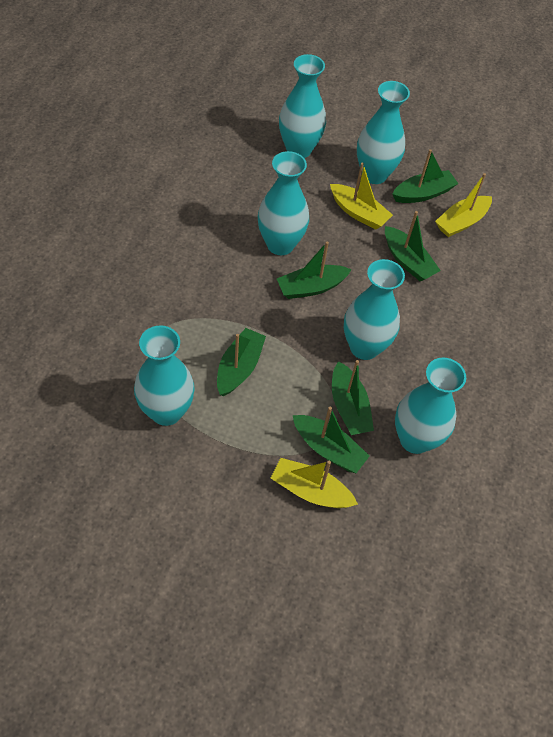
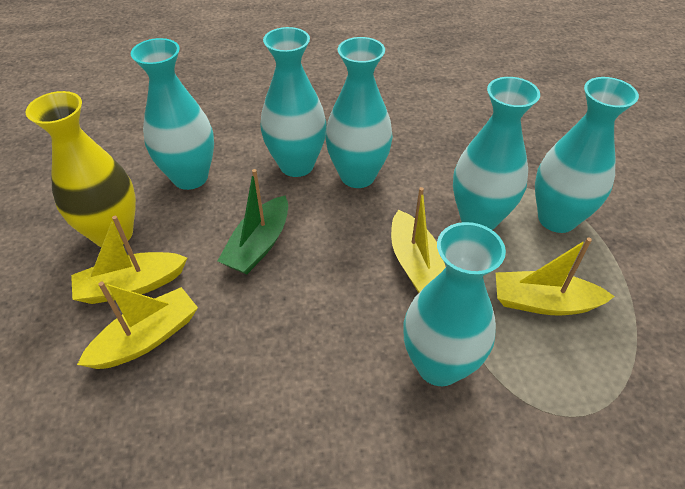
green boat: [217,328,266,396] [277,242,352,299] [292,407,370,473] [332,360,374,435] [385,211,441,281] [392,149,458,203] = 6 -> [218,169,288,274] = 1
yellow boat: [271,458,358,508] [330,163,393,230] [435,173,492,237] = 3 -> [71,216,187,304] [77,282,198,369] [391,187,446,293] [496,238,615,315] = 4
yellow vase: none = 0 -> [25,91,136,247] = 1

